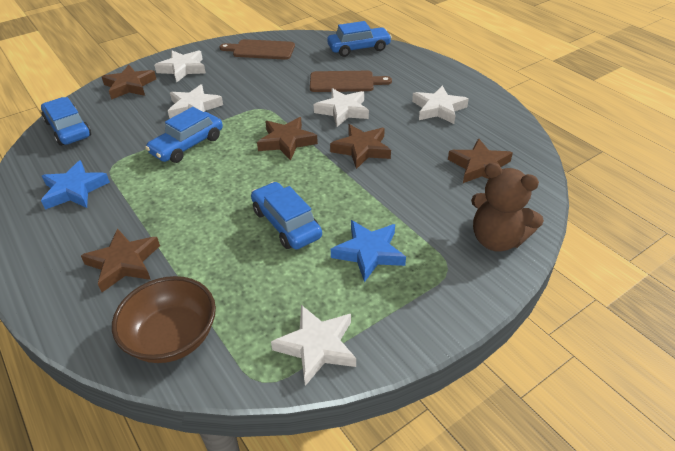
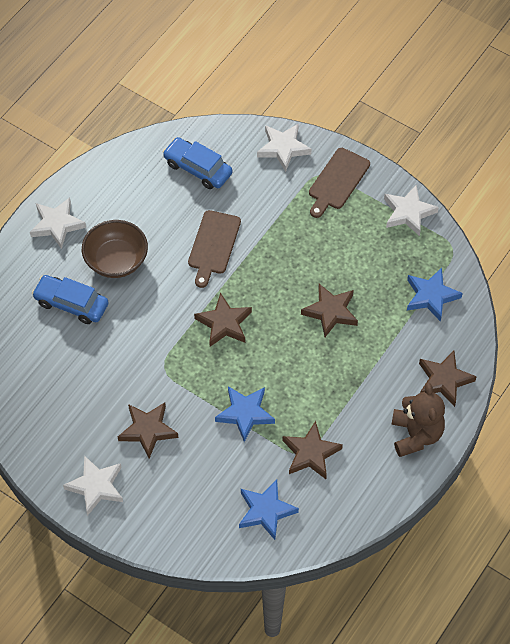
blue car: [41,97,91,146] [145,107,223,163] [251,182,322,250] [327,21,392,57] = 4 -> [32,275,109,324] [163,137,232,189] = 2
blue star: [41,160,110,210] [331,220,406,282] = 2 -> [215,386,275,442] [239,480,299,540] [407,268,463,322] = 3
white star: [154,50,206,82] [168,84,223,118] [271,305,356,386] [314,88,369,127] [412,86,469,124] = 5 -> [30,197,86,249] [63,455,123,516] [257,123,311,172] [384,184,439,236] = 4

